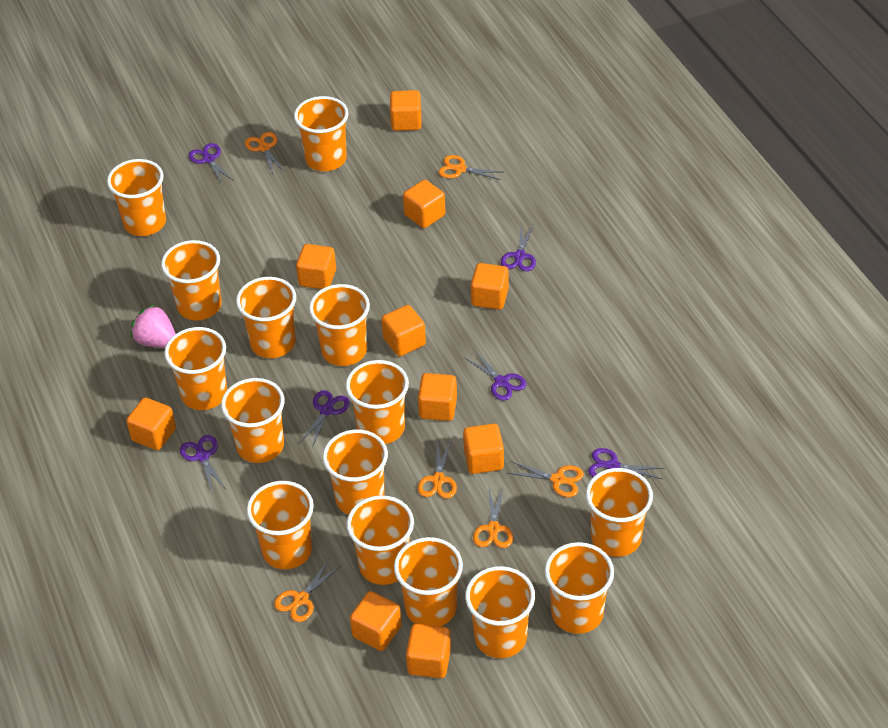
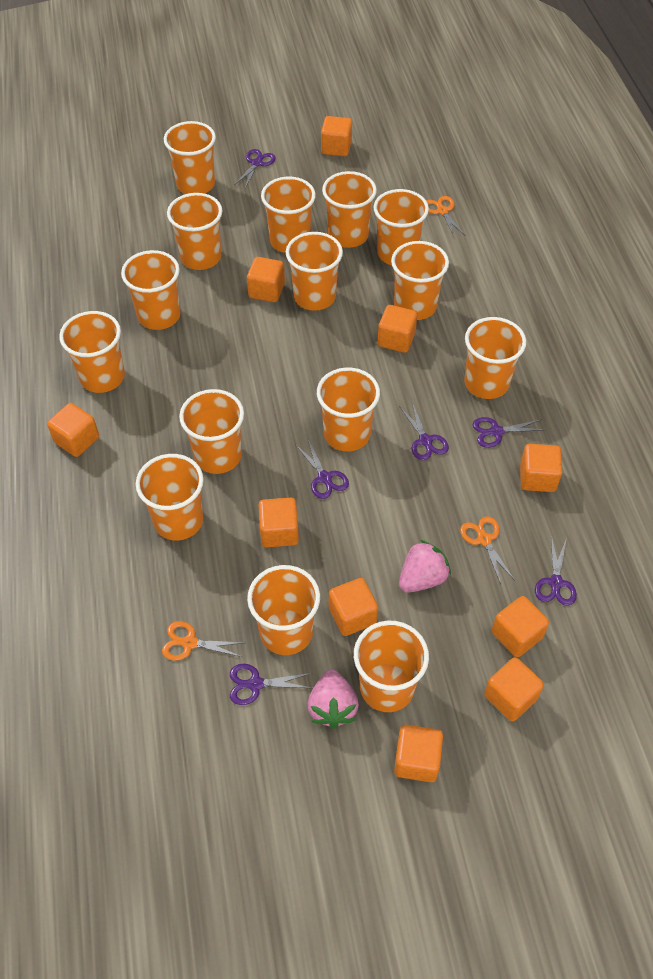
orange scissors: [245,132,285,174] [274,560,340,622] [418,441,457,499] [439,155,502,180] [473,488,513,548] [507,461,584,497] = 6 -> [162,621,245,661] [426,196,466,238] [460,516,515,584] = 3
pink strawberry: [131,304,176,348] = 1 -> [307,670,359,729] [399,540,451,593] = 2

